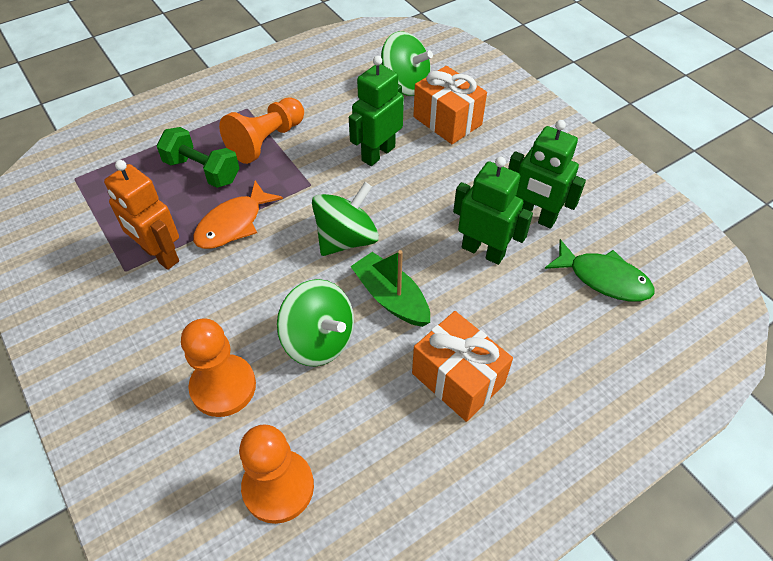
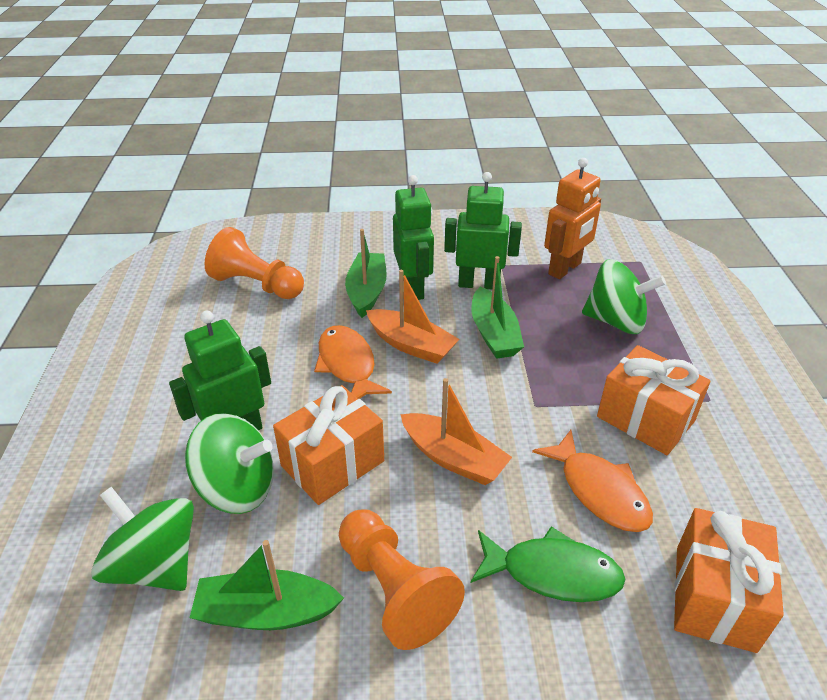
green boat: [350,250,430,327] = 1 -> [190,540,344,630] [345,229,387,318] [471,256,524,359] = 3
green dumbbell: [156,127,239,188] = 1 -> none = 0
orange boat: none = 0 -> [366,270,459,364] [400,378,512,485] = 2
orange fish: [193,180,283,249] = 1 -> [314,325,392,399] [532,430,653,532] = 2
orange gift: [412,311,513,422] [413,66,487,144] = 2 -> [273,385,384,505] [597,345,711,455] [674,508,784,653] = 3
orange pawn: [181,318,256,417] [219,97,304,164] [239,424,314,524] = 3 -> [205,227,304,299] [339,509,465,650] = 2

